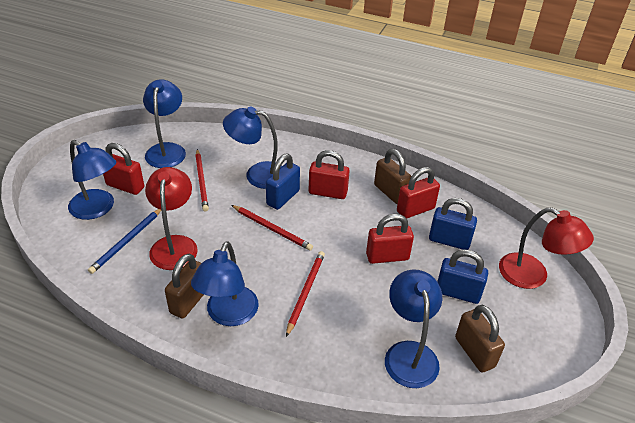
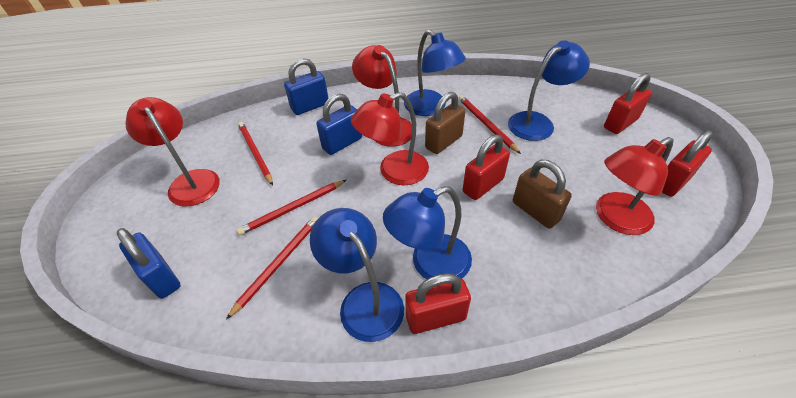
blue lamp: [68,140,116,220] [143,79,186,168] [191,241,259,326] [223,106,282,189] [385,269,442,388] = 5 -> [310,208,404,342] [383,186,472,279] [404,30,466,116] [508,40,590,141] = 4
blue pencil: [88,209,161,274] = 1 -> none = 0
brown padlock: [165,254,204,319] [374,149,411,204] [455,305,505,373] = 3 -> [425,92,465,154] [513,160,572,229] = 2
red lamp: [145,167,198,270] [499,208,594,289] = 2 -> [125,97,220,207] [351,92,429,185] [352,45,412,147] [596,137,674,235] = 4
red pencil: [195,149,209,211] [231,205,313,251] [286,251,325,337] = 3 -> [226,217,317,320] [236,180,346,235] [238,122,273,185] [458,95,521,154] = 4

